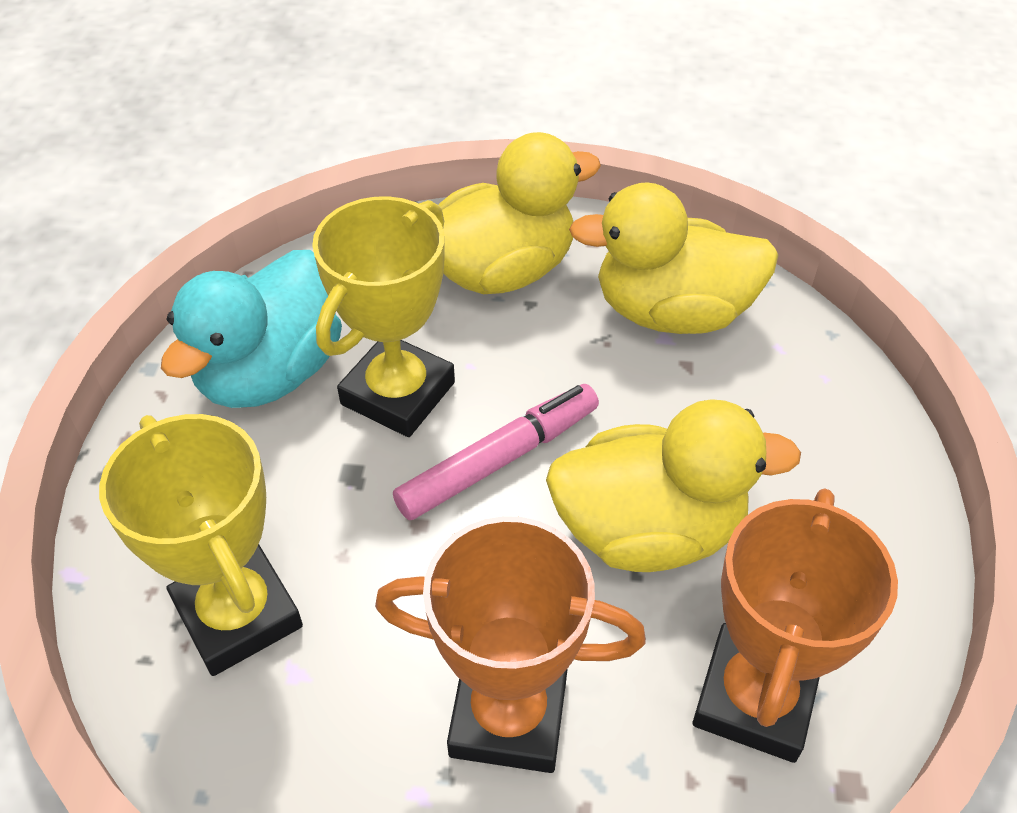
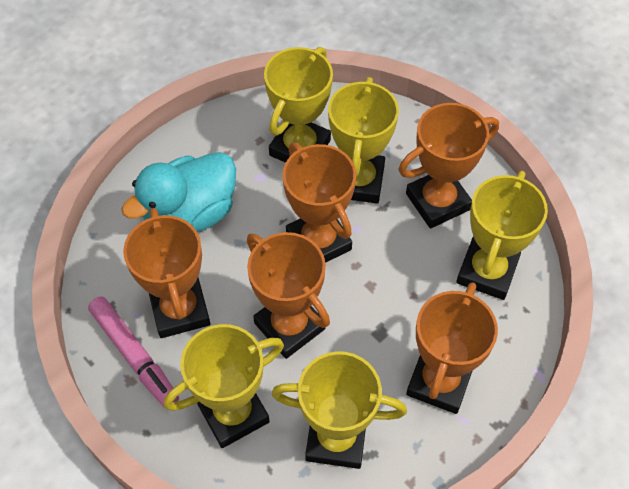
orange trophy: [375,516,646,773] [693,488,898,763] = 2 -> [123,208,210,338] [247,232,330,359] [282,143,356,263] [398,103,499,229] [406,282,498,414] = 5
yellow duck: [439,132,601,294] [546,399,801,572] [569,182,779,334] = 3 -> none = 0
yellow trophy: [99,414,303,676] [312,196,455,437] = 2 -> [164,324,284,448] [264,47,333,163] [272,351,407,469] [328,77,399,203] [456,171,548,300] = 5

